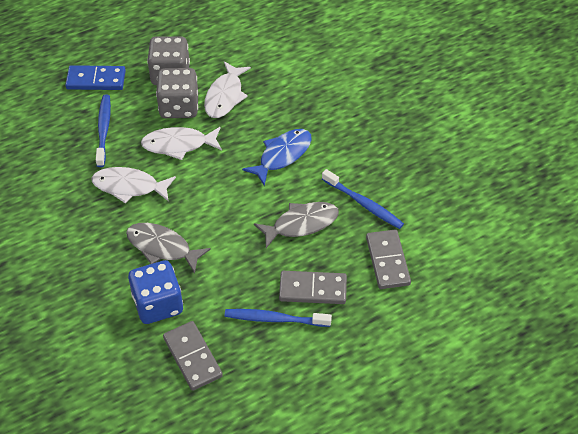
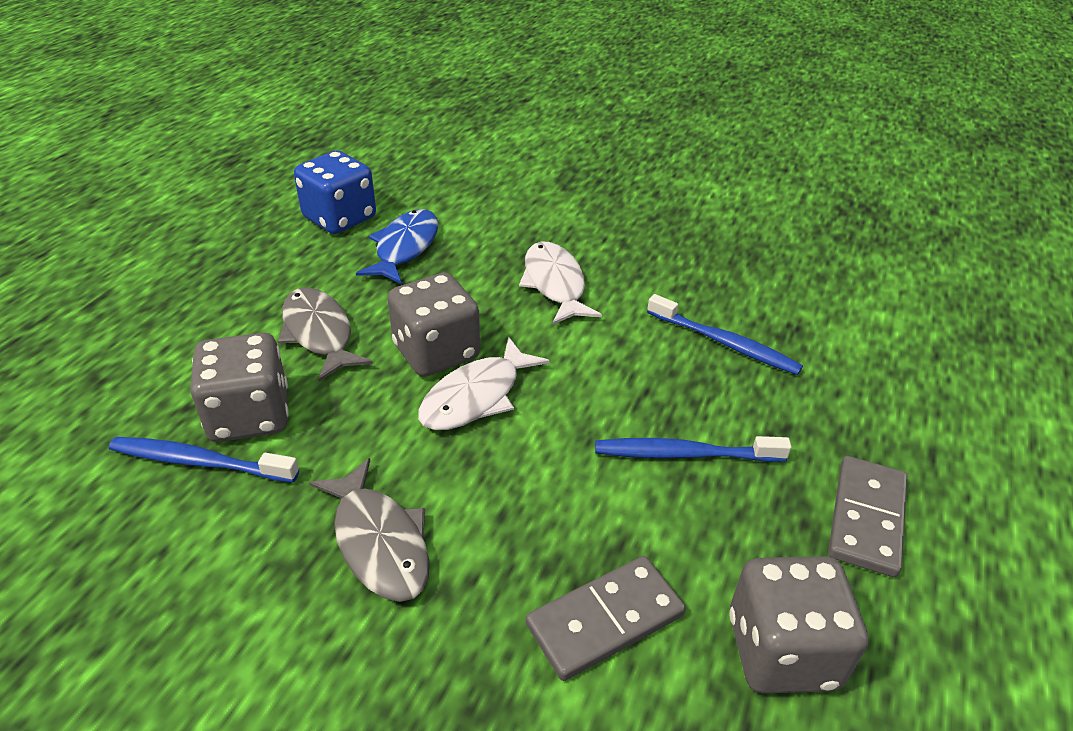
blue domino: [65,65,126,90] = 1 -> none = 0
grey dice: [147,36,190,85] [156,68,198,118] = 2 -> [190,333,289,442] [387,273,480,377] [729,556,868,693] = 3
grey domino: [163,321,223,391] [279,271,347,304] [366,230,411,289] = 3 -> [526,556,685,681] [828,456,907,577] = 2
white fish: [92,167,176,204] [141,127,222,160] [204,61,251,118] = 3 -> [418,337,550,430] [519,242,602,325] = 2

